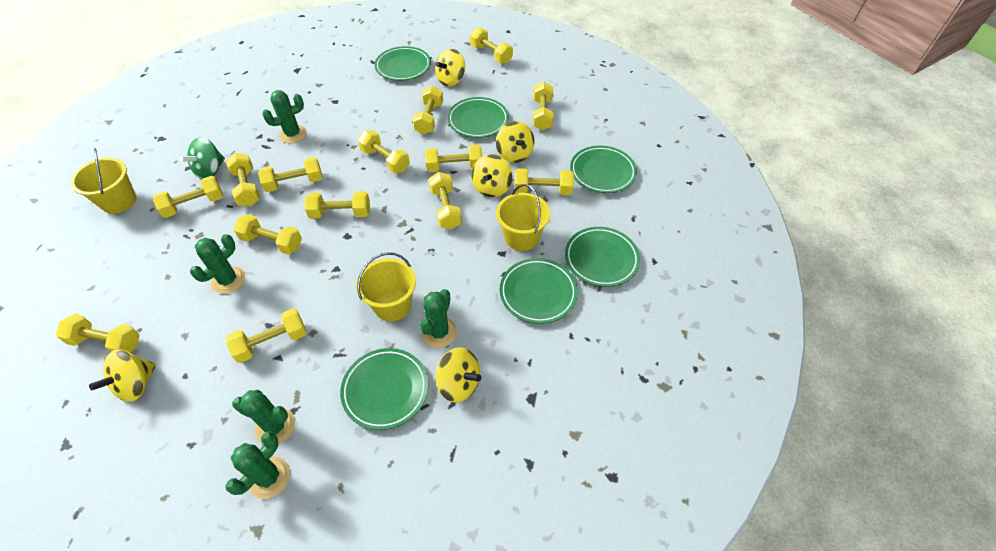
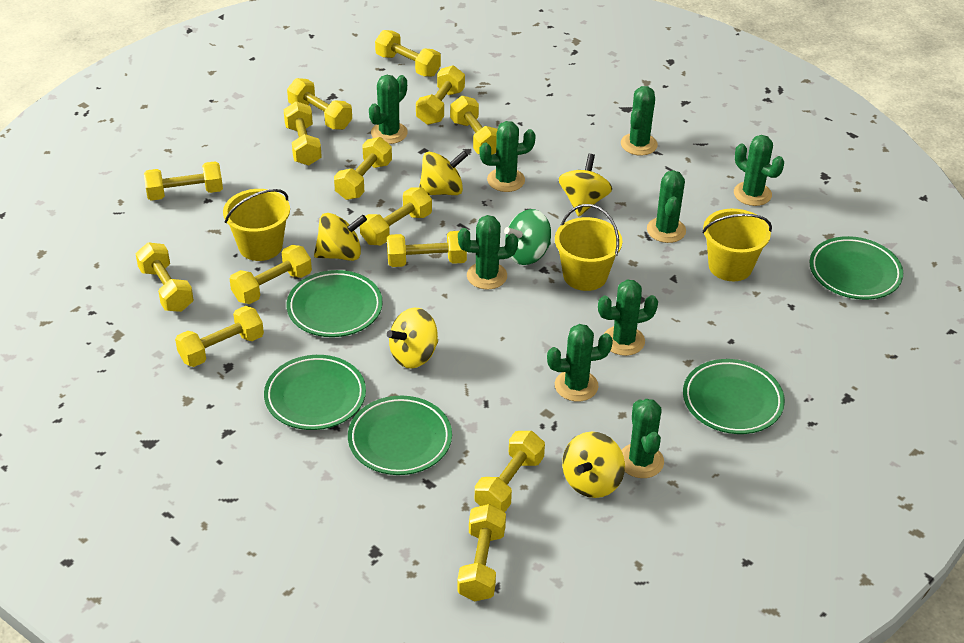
green cactus: [190,234,245,294] [225,431,290,499] [232,390,295,444] [262,90,307,143] [420,289,457,348] = 5 -> [369,75,408,144] [458,215,518,289] [479,121,536,192] [547,324,613,402] [598,279,658,356] [621,86,658,155] [621,399,664,478] [647,170,686,243] [734,135,784,206] = 9
green plate: [340,348,428,430] [375,46,431,81] [447,97,509,138] [500,258,578,324] [565,227,640,287] [570,146,637,193] = 6 -> [264,355,366,430] [287,270,383,337] [348,396,452,475] [683,359,785,434] [810,236,903,300] = 5

